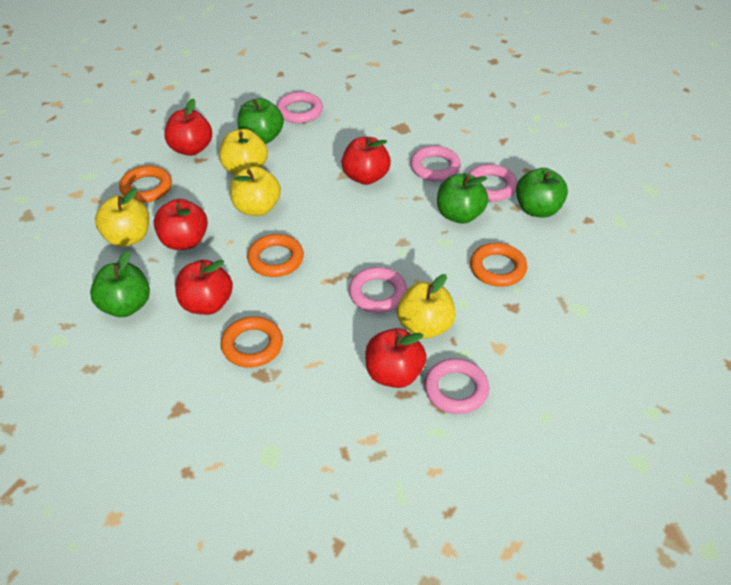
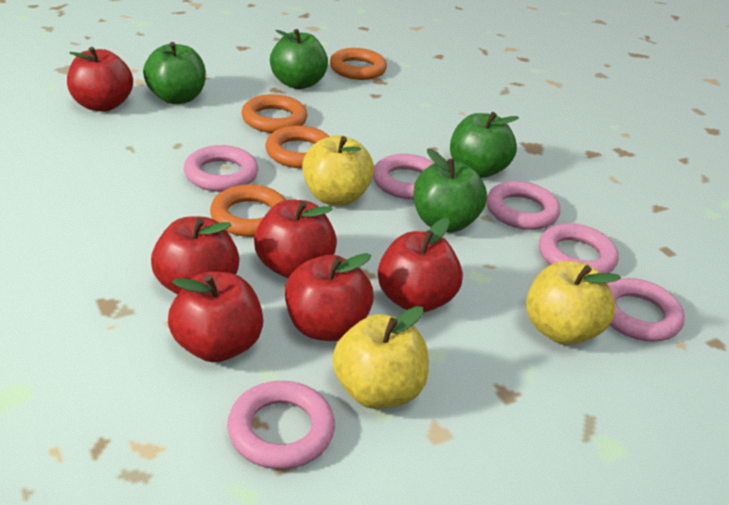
pink ring: [277,92,323,123] [349,267,407,313] [410,146,461,181] [424,358,489,414] [468,164,517,202] = 5 -> [184,145,258,192] [227,381,335,469] [373,154,435,200] [487,181,560,230] [539,223,619,273] [607,278,685,341] = 6
red apple: [154,199,208,250] [164,98,212,156] [175,260,233,315] [342,137,391,185] [365,328,427,388] = 5 -> [67,47,133,112] [151,217,239,294] [168,271,263,362] [254,200,337,278] [285,253,374,341] [378,218,463,313] = 6
yellow apple: [95,188,149,247] [219,129,268,175] [230,166,281,216] [397,274,456,339] = 4 -> [302,136,374,206] [333,306,429,409] [526,261,621,345] = 3

